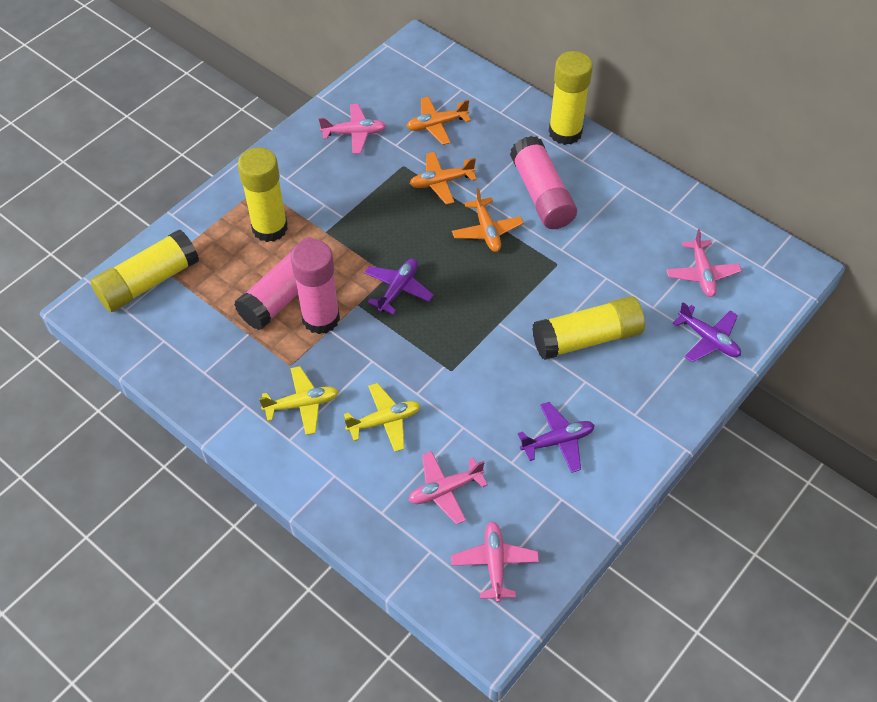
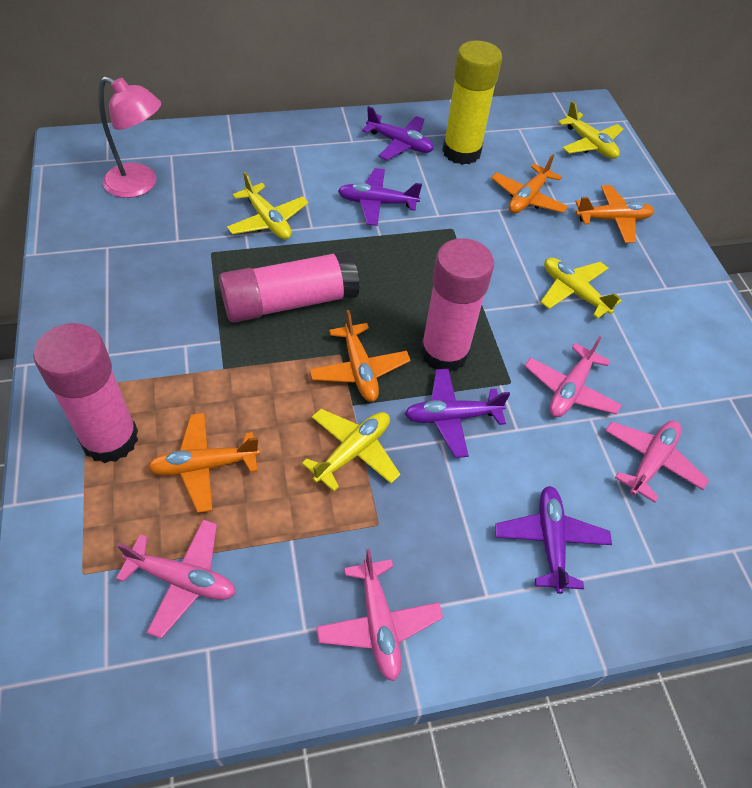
orange plane: [406,96,471,145] [409,152,477,204] [452,188,524,252] = 3 -> [148,413,260,513] [310,310,411,402] [491,154,568,213] [575,185,654,243] = 4
pink lamp: none = 0 -> [98,76,161,198] = 1
purple plane: [364,259,434,315] [518,402,595,473] [673,302,741,362] = 3 -> [338,168,422,226] [362,106,434,160] [405,369,510,458] [495,486,612,594] = 4
yellow glue stick: [90,229,199,312] [238,147,288,242] [532,296,645,360] [548,51,593,145] = 4 -> [442,40,502,165] = 1
yellow plane: [259,366,339,435] [344,383,421,452] = 2 -> [227,172,309,240] [302,409,400,492] [541,258,622,319] [558,101,623,159] = 4

